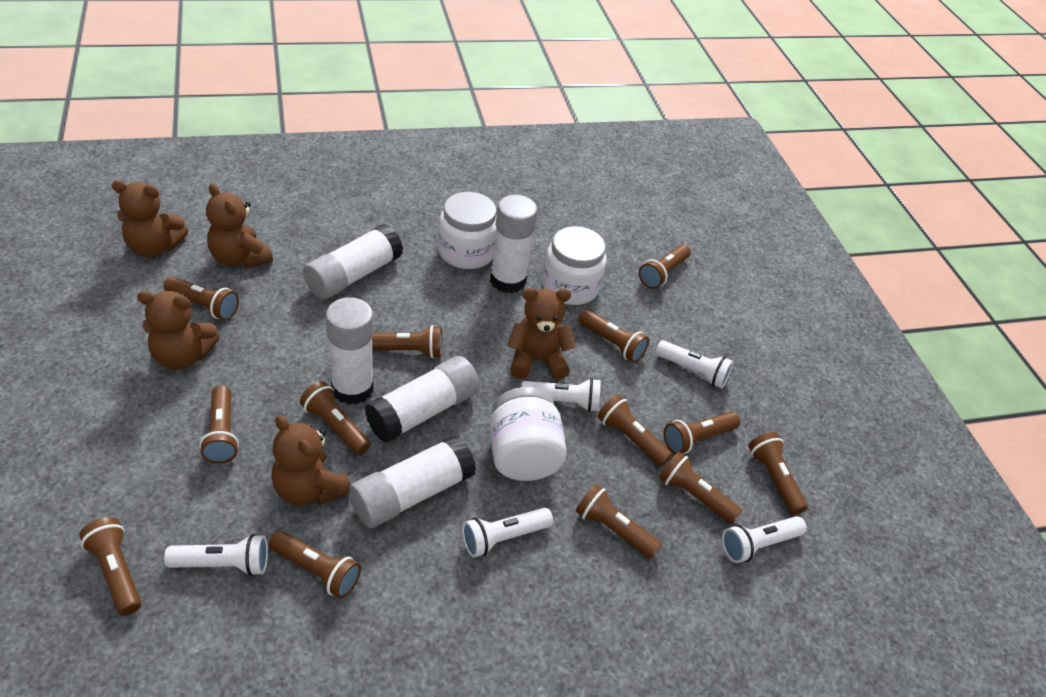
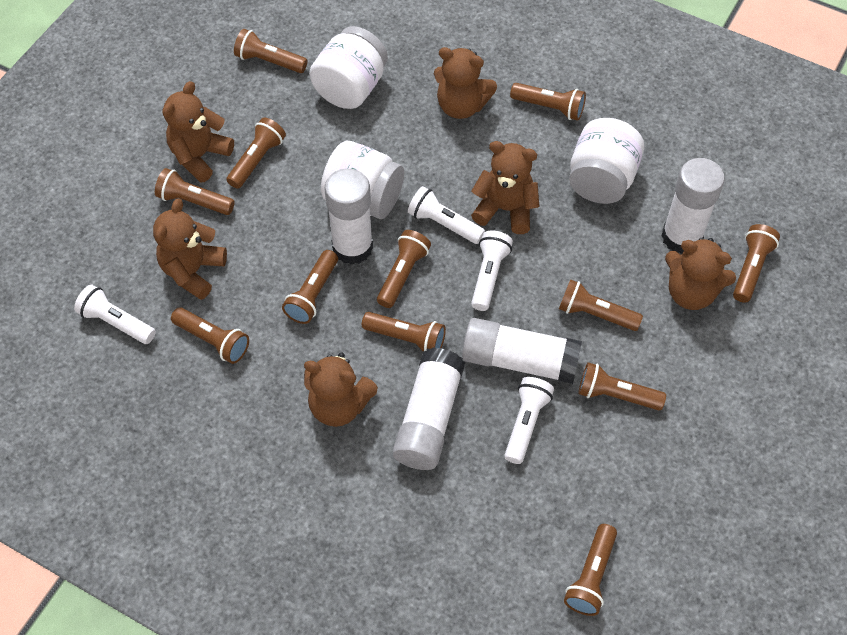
brown flashlight: [79,517,141,615] [164,276,239,320] [199,385,239,464] [269,531,361,599] [300,381,371,455] [372,325,442,358] [576,484,662,559] [578,309,649,363] [597,394,672,466] [639,244,691,289] [659,452,743,524] [664,412,740,454] [748,432,808,515] = 13 -> [155,168,235,215] [171,307,249,364] [226,118,286,189] [234,29,307,73] [282,250,338,324] [362,312,446,351] [377,230,431,308] [510,83,586,121] [559,279,643,331] [564,524,617,616] [578,362,666,410] [733,224,780,303] = 12
brown teddy bear: [112,180,188,257] [137,291,220,370] [206,183,273,268] [272,415,351,506] [507,288,576,380] = 5 -> [153,198,227,300] [162,81,234,183] [304,353,378,427] [434,47,497,119] [471,141,539,234] [665,238,736,310] = 6
white flashlight: [164,534,268,576] [462,508,553,558] [521,378,601,412] [656,340,733,388] [722,516,807,563] = 5 -> [74,285,156,344] [408,186,485,244] [471,230,513,311] [504,377,554,464] = 4
white glue stick: [303,224,403,300] [325,297,374,405] [349,435,476,528] [364,356,480,443] [490,195,538,293] = 5 -> [324,168,373,265] [393,347,465,470] [462,318,582,384] [661,158,725,254] = 4

